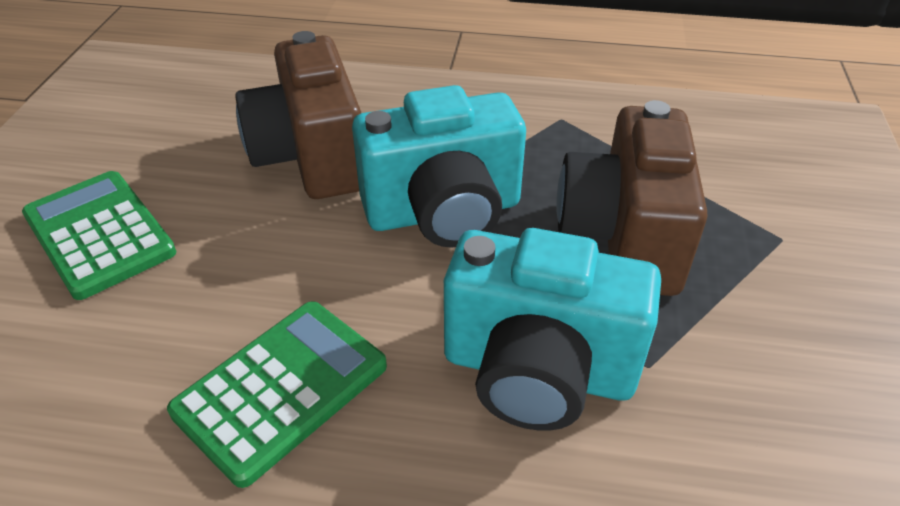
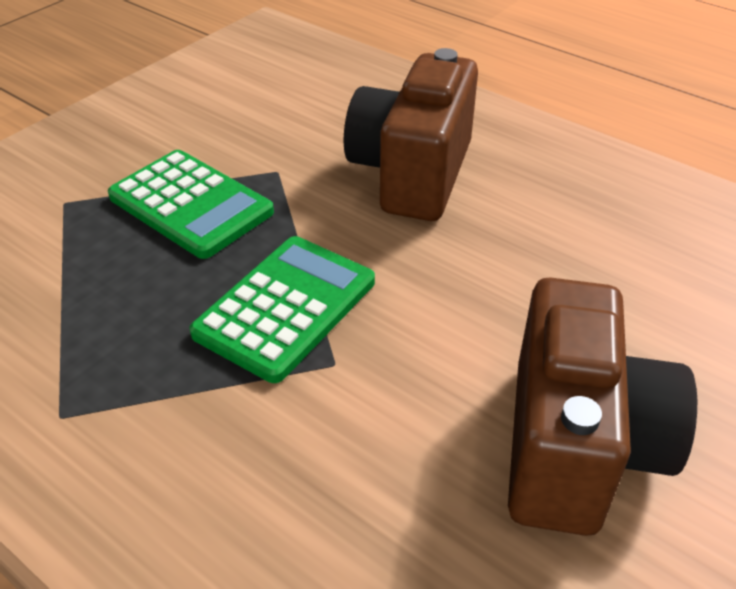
turquoise camera: [352,85,526,248] [444,228,661,431] = 2 -> none = 0

